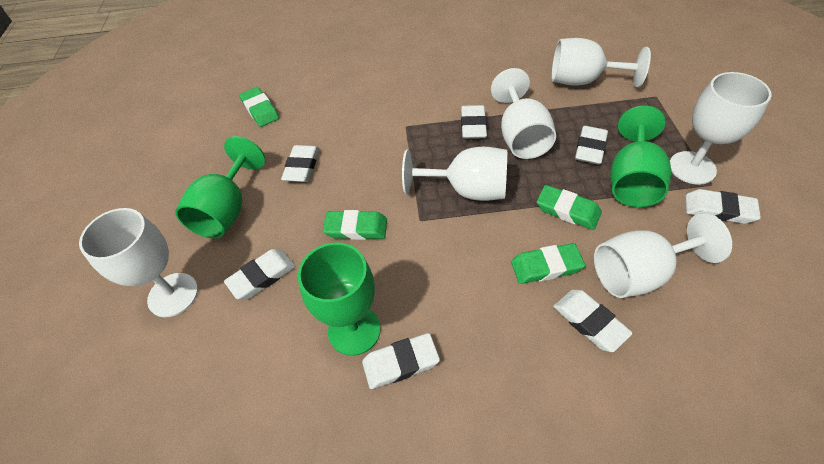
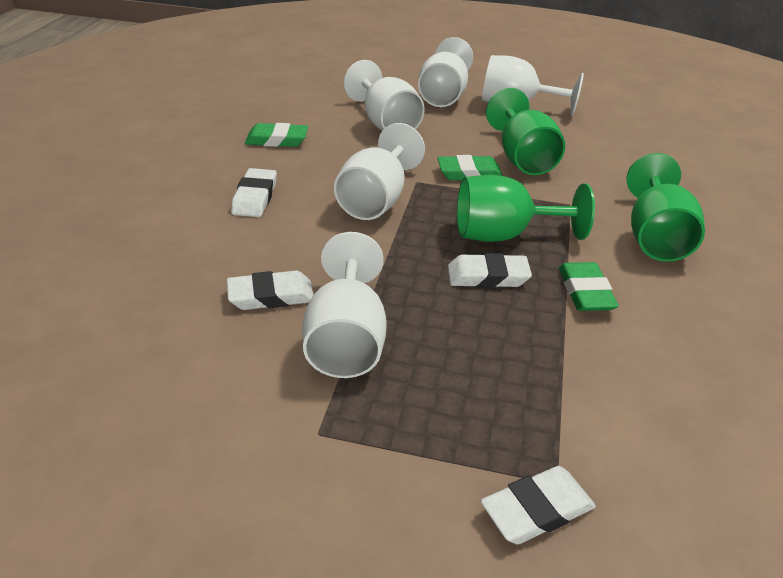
green eraser: [239,87,279,127] [323,210,387,240] [511,243,585,284] [537,185,602,230] = 4 -> [245,123,308,147] [438,155,503,180] [559,262,618,311] = 3
white eraser: [224,249,295,299] [281,145,319,182] [362,333,440,389] [461,105,487,139] [553,289,633,352] [575,126,608,165] [685,189,761,224] = 7 -> [227,271,314,310] [231,168,277,217] [448,253,532,288] [481,466,596,544] = 4
white goblet: [79,208,198,317] [402,147,507,201] [491,68,556,159] [552,38,651,87] [594,213,732,298] [670,72,772,185] = 6 -> [302,232,387,378] [334,123,425,220] [343,60,425,131] [418,37,473,107] [482,55,584,116] = 5

